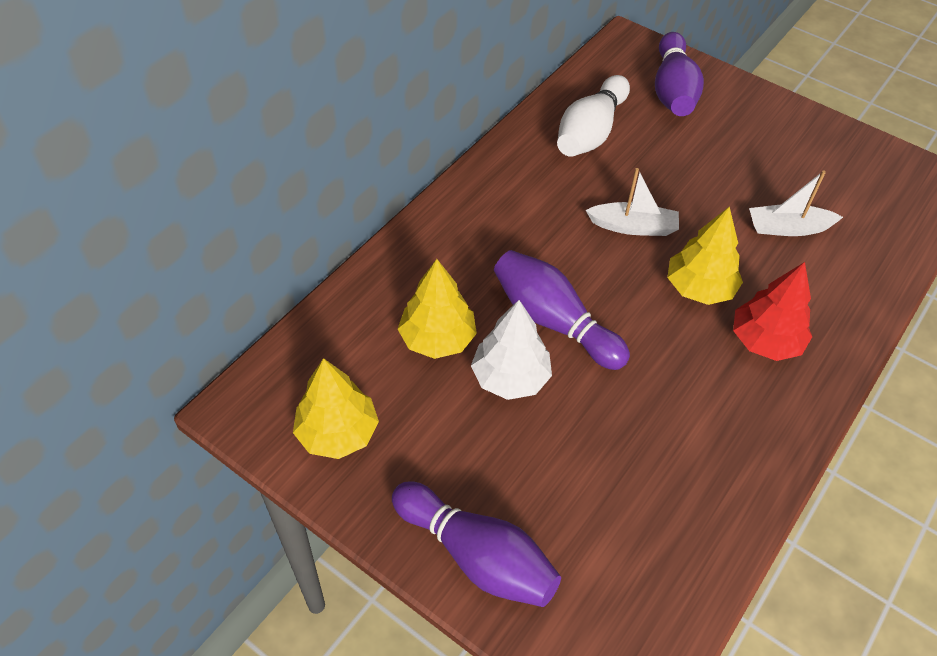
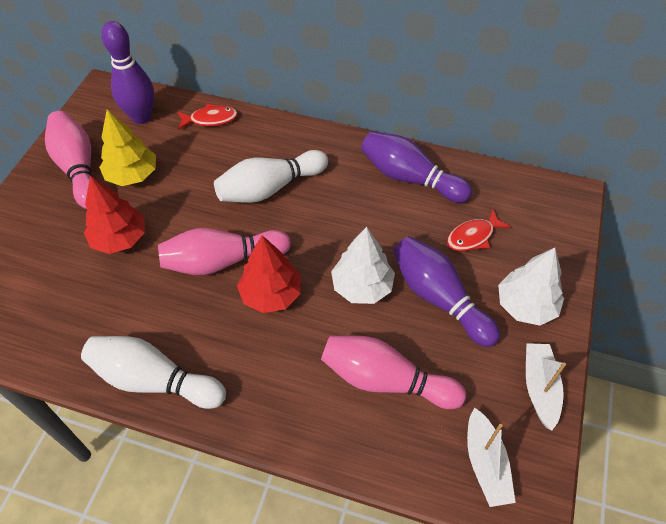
pink bowling pin: none = 0 -> [45,111,92,209] [158,228,291,275] [321,336,466,409] = 3
red fish: none = 0 -> [178,104,238,130] [447,210,511,251] = 2
red tree: [733,262,812,361] = 1 -> [84,176,145,254] [237,235,301,313] = 2
white bowling pin: [557,75,630,157] = 1 -> [81,336,226,409] [214,150,328,203] = 2
white tree: [471,300,552,400] = 1 -> [331,227,395,304] [498,248,564,326] = 2
yellow tree: [293,358,379,459] [398,259,477,359] [667,206,743,305] = 3 -> [99,109,156,186] = 1

